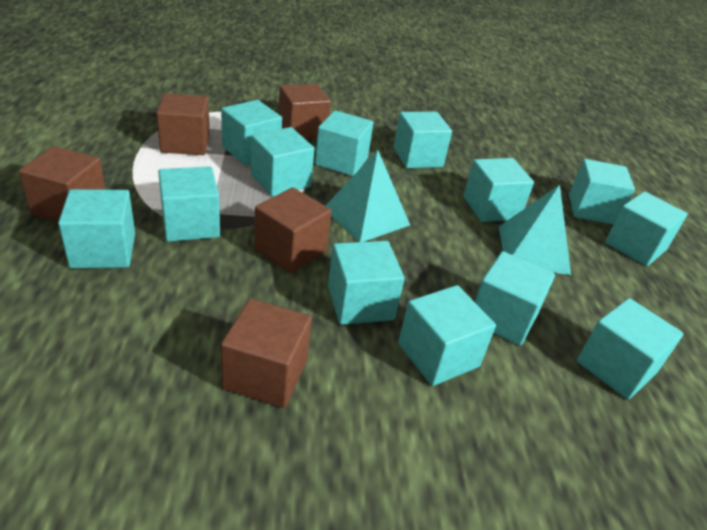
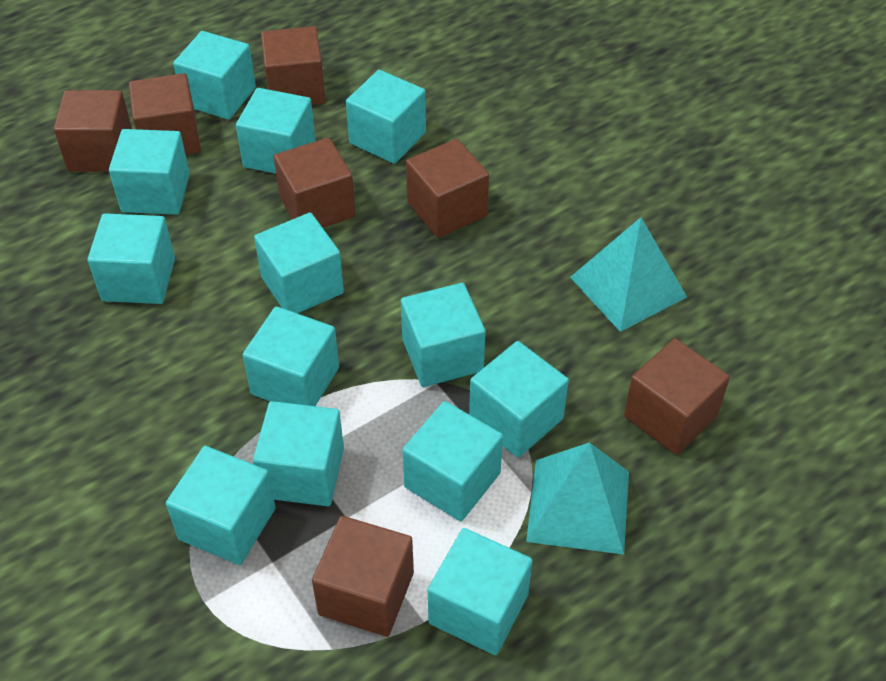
brown cube: [19,146,105,222] [156,93,210,155] [221,299,312,408] [254,188,331,274] [278,84,331,139] = 5 -> [54,90,132,172] [129,73,201,155] [261,26,325,105] [274,137,355,228] [312,516,414,637] [406,139,489,238] [624,338,730,455] = 7

